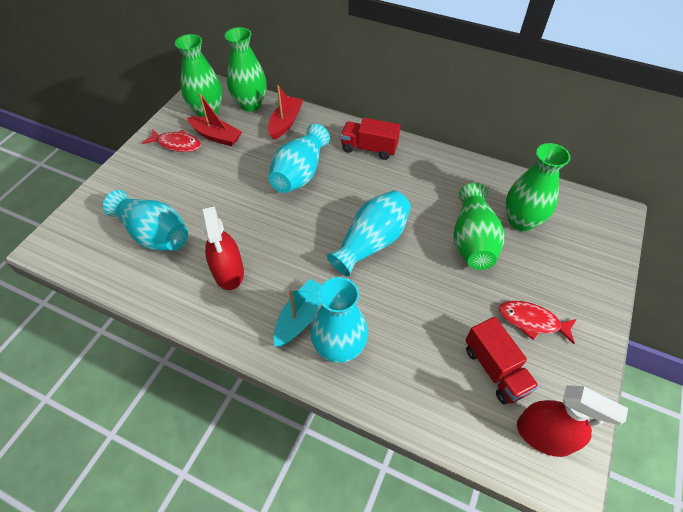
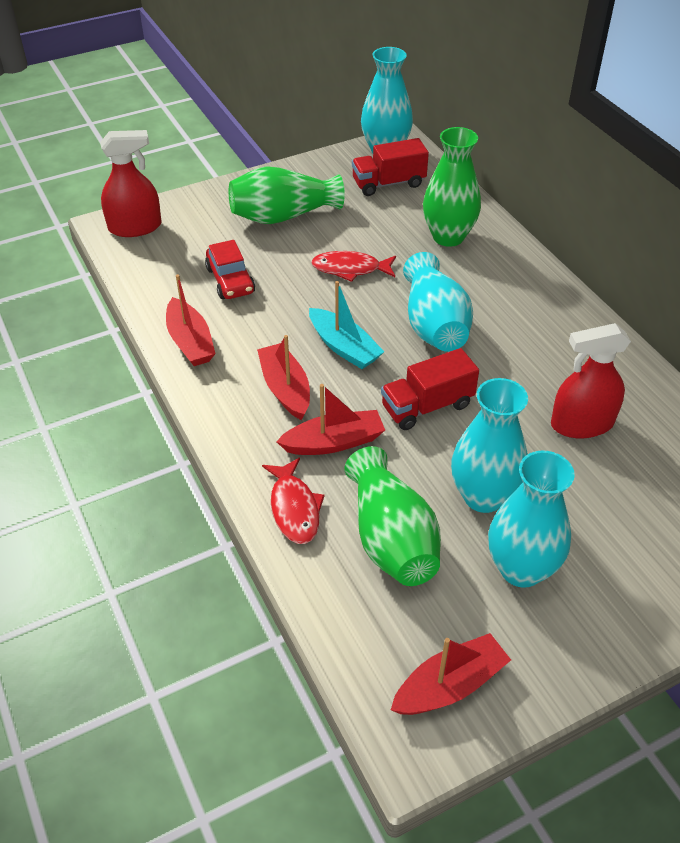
green vase: [175,34,222,117] [225,27,267,112] [453,183,504,270] [506,143,571,231] = 4 -> [229,166,345,224] [344,446,441,586] [423,127,481,247] = 3
red boat: [187,93,242,146] [268,85,303,140] = 2 -> [166,274,216,366] [257,335,310,420] [276,384,385,455] [391,633,511,715] = 4
red car: none = 0 -> [205,240,255,299] = 1

